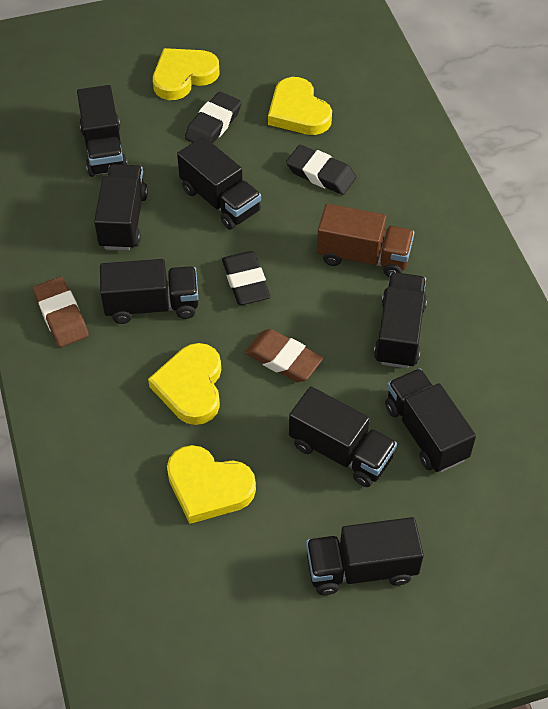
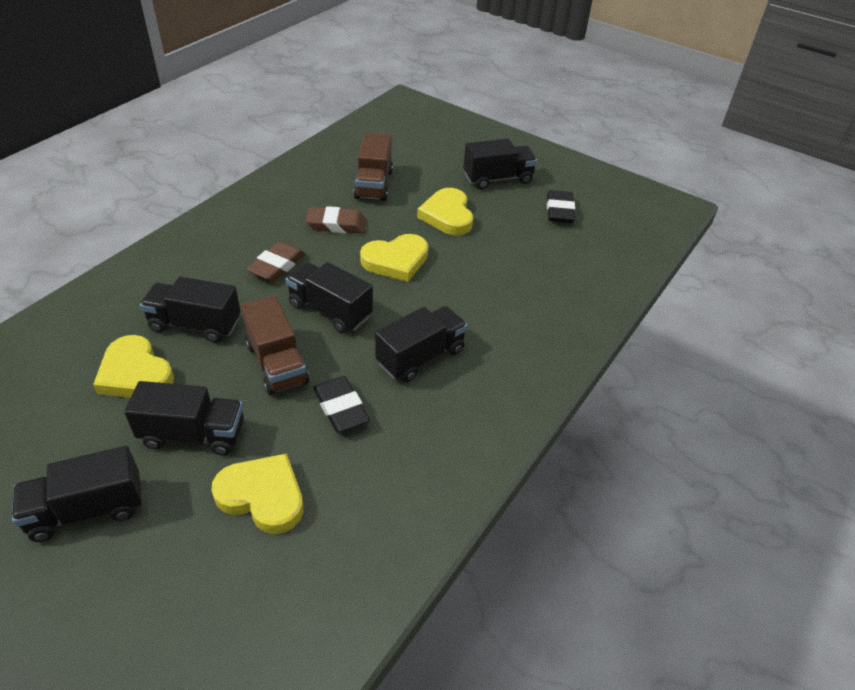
black eraser: [185,92,242,143] [222,251,270,305] [286,145,356,195] = 3 -> [313,376,370,432] [547,190,575,223] = 2
black truck: [77,85,128,177] [94,164,148,250] [100,259,198,324] [177,136,261,230] [289,386,397,487] [306,517,424,595] [374,272,427,369] [385,368,476,473] = 8 -> [12,446,142,542] [124,381,244,456] [140,276,241,343] [286,262,373,333] [375,306,468,382] [463,138,537,189] = 6
brown truck: [317,203,414,277] = 1 -> [240,295,309,395] [354,133,393,201] = 2

